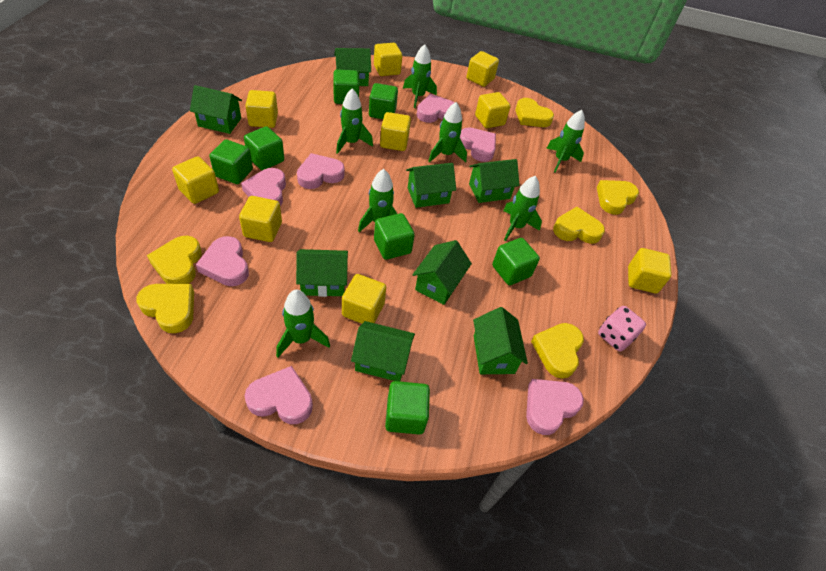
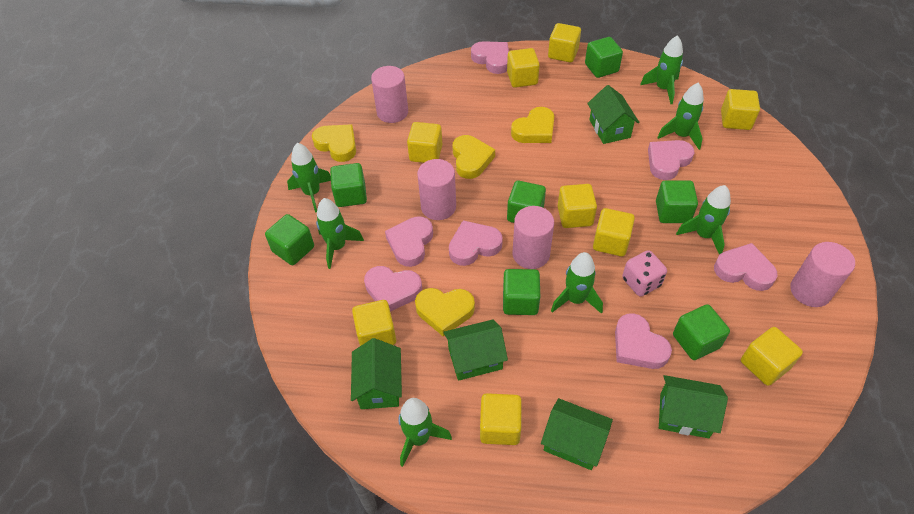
green house: [190,85,242,134] [296,249,348,297] [334,48,371,86] [351,321,415,381] [406,163,456,208] [412,240,472,305] [469,159,520,203] [473,307,528,374] = 8 -> [351,338,402,409] [443,319,508,381] [541,398,613,470] [587,85,639,144] [659,375,728,438] = 5
pink cylinder: none = 0 -> [371,66,408,123] [417,159,456,220] [512,206,554,269] [790,242,855,307] = 4
yellow heart: [136,284,194,333] [147,236,202,284] [515,98,554,127] [531,323,584,378] [553,207,605,244] [597,180,639,215] = 6 -> [312,124,356,162] [415,288,475,336] [452,135,495,179] [511,107,554,143] = 4

